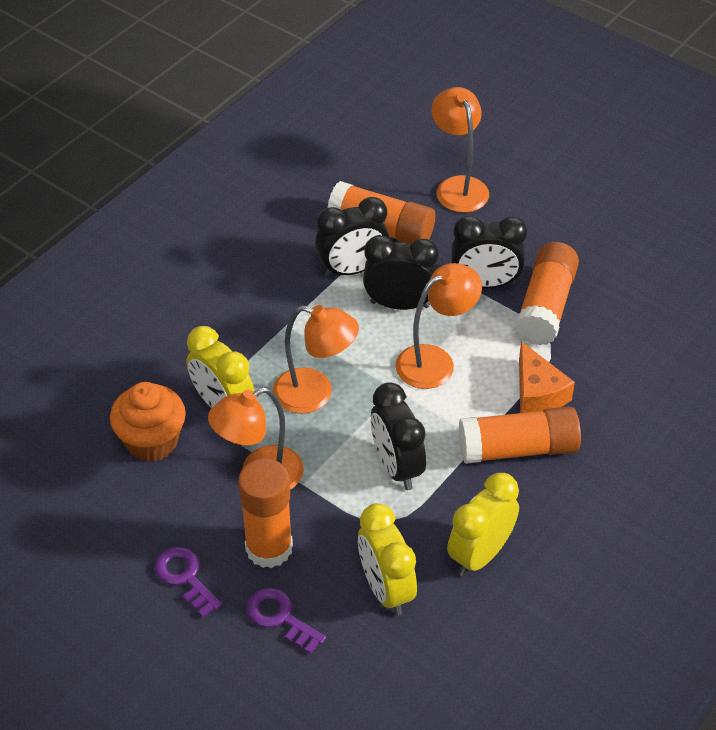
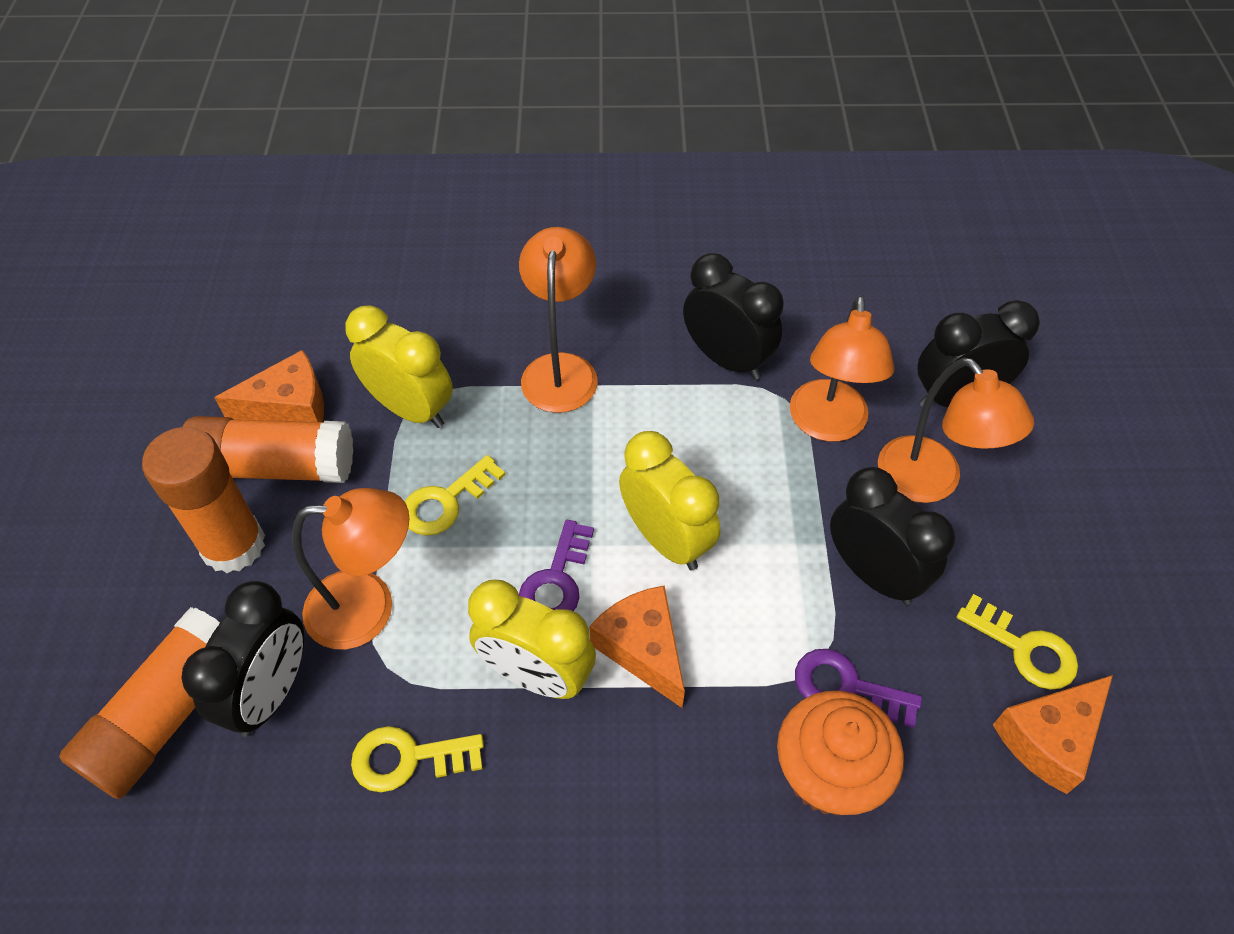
orange cheese: [519,341,575,413] = 1 -> [214,350,324,422] [590,585,685,708] [993,675,1113,794] = 3
orange glue stick: [238,459,293,568] [327,181,435,244] [459,406,581,464] [515,242,579,346] = 4 -> [59,607,220,799] [142,427,265,573] [182,416,353,483] = 3
yellow key: none = 0 -> [351,726,484,792] [405,455,505,536] [957,594,1078,690] = 3

